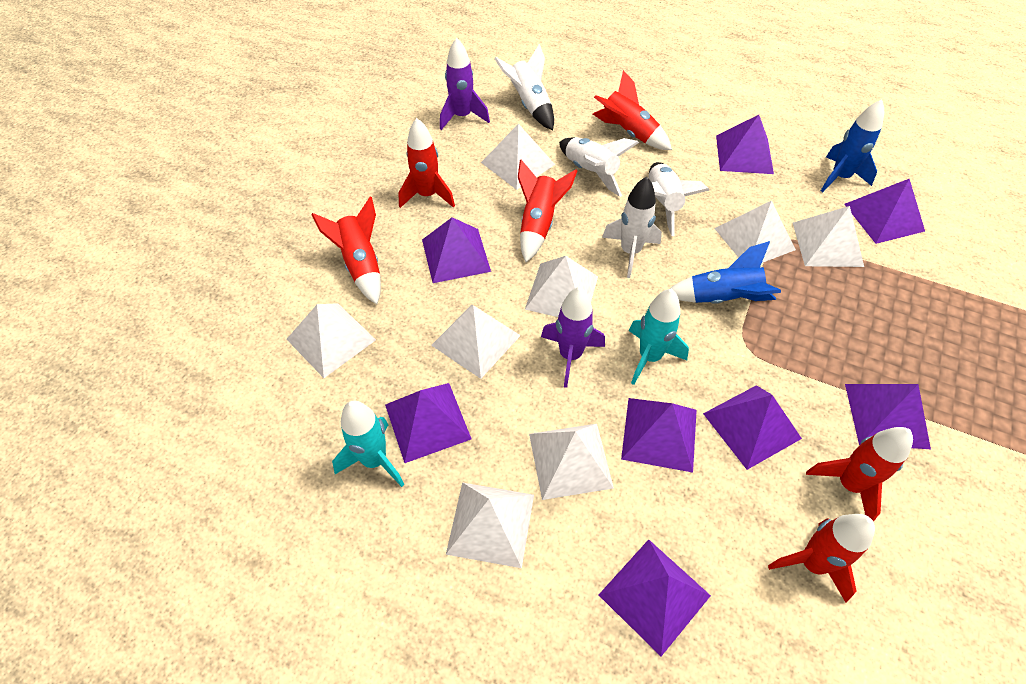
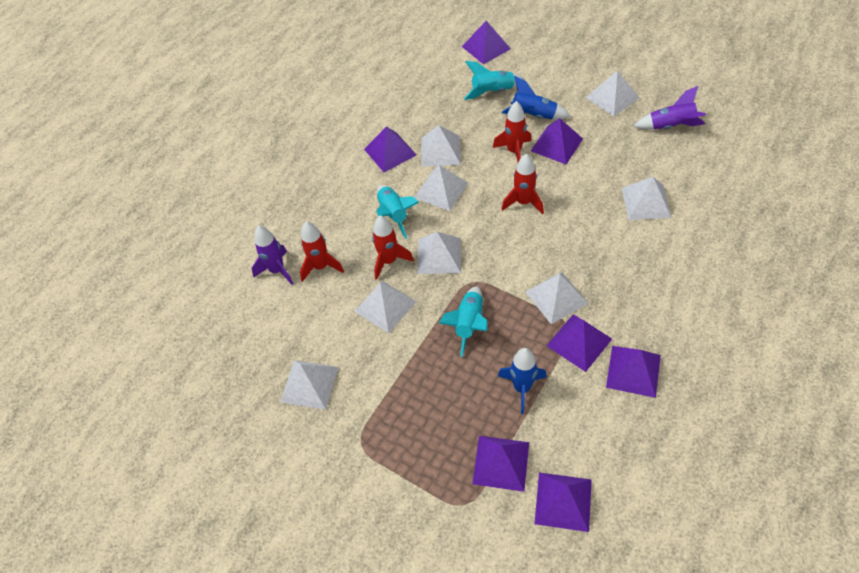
purple pyramid: [385,383,471,463] [422,217,491,283] [599,539,711,656] [621,398,697,473] [703,385,802,470] [716,115,774,174] [844,179,925,244] [845,384,931,449] = 8 -> [364,126,416,172] [462,21,511,65] [472,436,529,492] [531,118,583,164] [535,472,592,532] [547,314,612,372] [606,346,661,398] = 7
red rocket: [311,196,381,305] [399,118,455,208] [518,160,577,262] [593,70,672,150] [768,514,875,602] [806,427,913,522] = 6 -> [300,222,344,282] [372,215,414,280] [493,101,531,162] [501,153,544,214] = 4
turquoise rocket: [332,401,404,487] [629,289,689,385] = 2 -> [376,185,419,239] [439,286,488,357] [464,61,525,100] = 3
white rocket: [494,44,554,130] [559,137,639,197] [602,177,662,278] [649,162,709,236] = 4 -> none = 0

